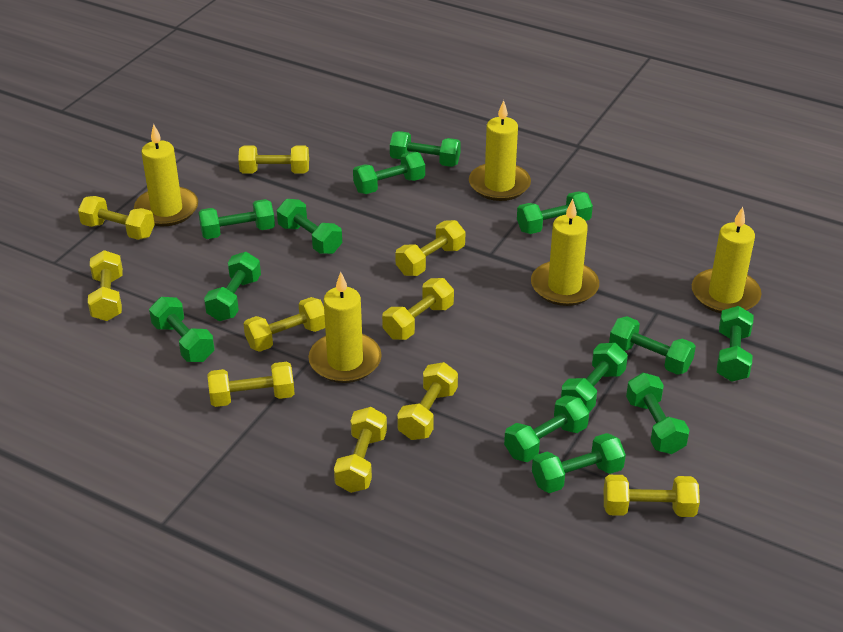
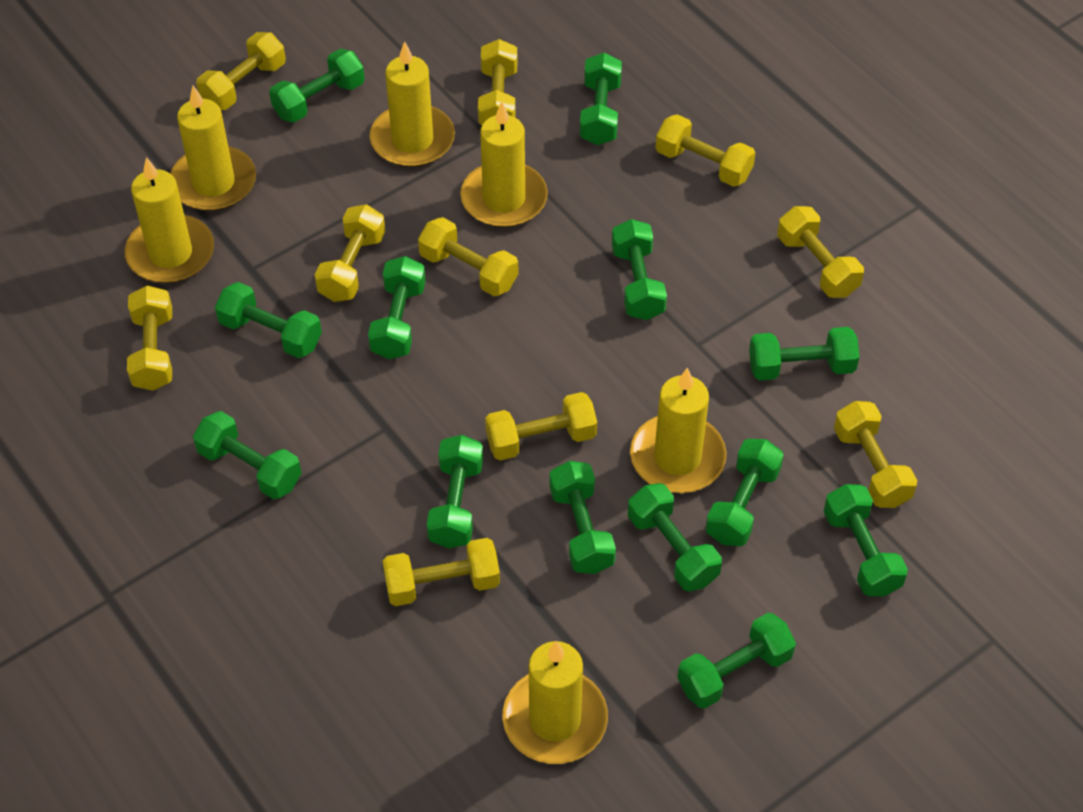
yellow candle: [134,124,198,226] [308,272,382,383] [469,100,531,201] [531,199,599,306] [692,207,762,313] = 5 -> [125,157,214,284] [170,86,256,211] [370,41,455,167] [460,102,548,228] [502,641,608,764] [630,368,726,493] = 6

